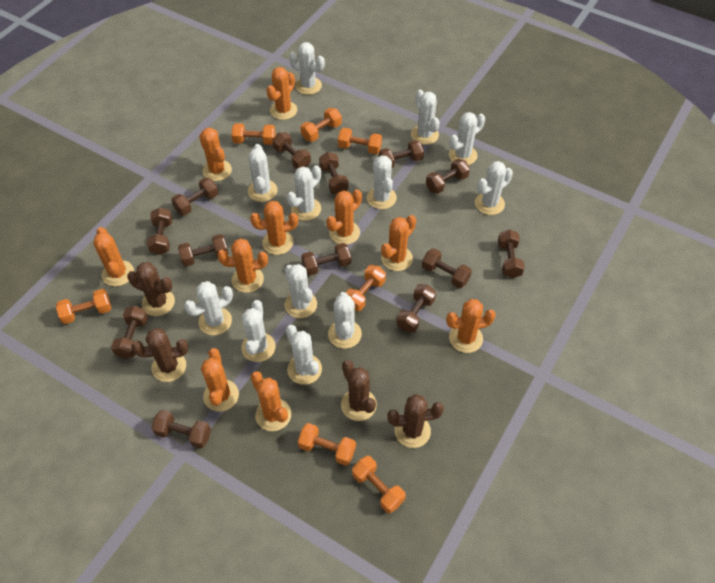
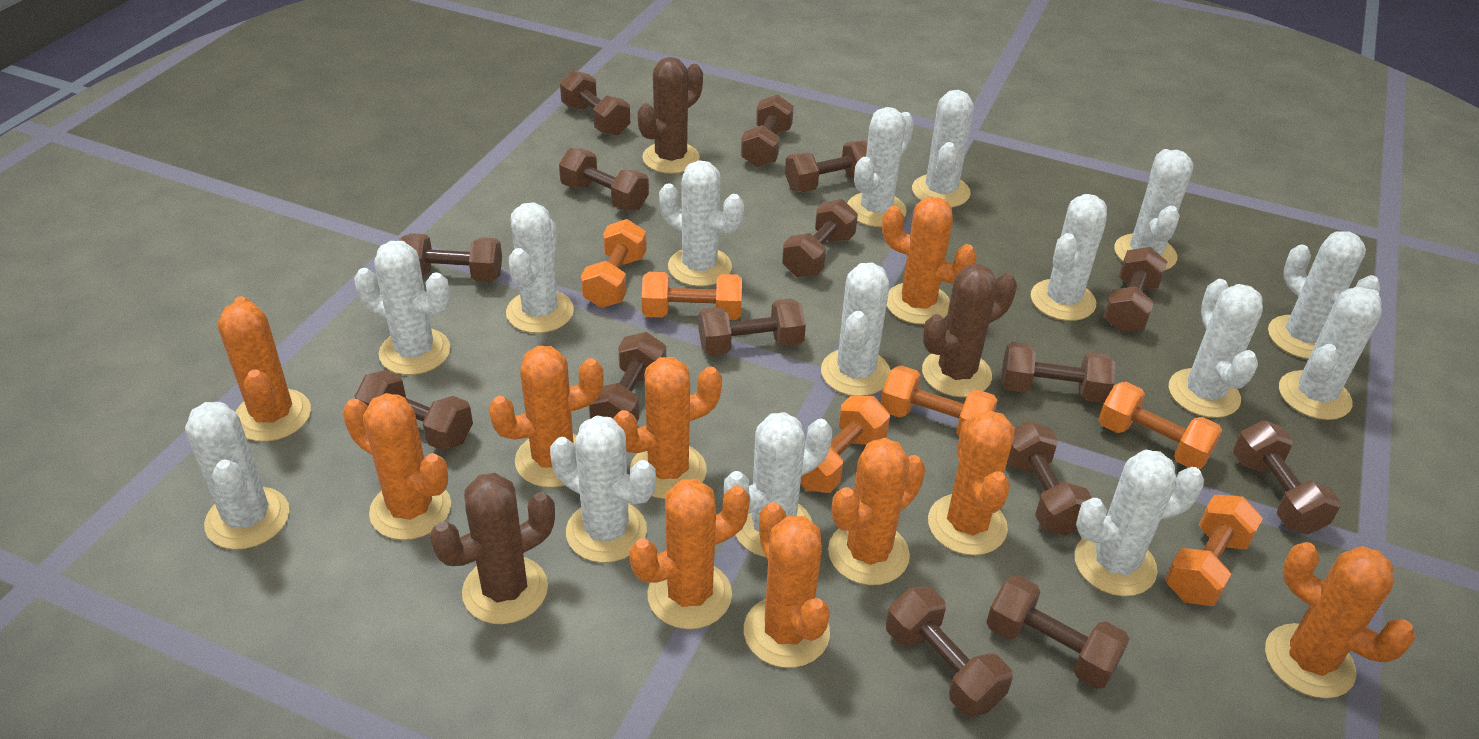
brown cactus: [127,262,175,316] [131,328,188,382] [341,360,377,421] [387,394,444,448] = 4 -> [430,473,555,624] [637,57,703,174] [922,264,1017,397] = 3
brown dumbbell: [111,306,148,359] [147,207,173,255] [151,410,211,449] [171,177,218,215] [178,234,229,267] [273,132,311,169] [301,243,351,276] [319,152,349,194] [379,140,424,168] [397,284,436,333] [422,248,472,288] [426,159,470,194] [498,229,525,278] = 13 -> [355,370,473,451] [399,233,502,282] [559,148,649,211] [560,70,630,136] [589,332,666,421] [698,298,806,356] [741,94,794,168] [782,199,858,278] [785,140,868,192] [886,587,1013,717] [986,575,1130,689] [1001,342,1116,403] [1007,421,1092,536] [1103,247,1167,332] [1233,420,1341,534] = 15
orange dumbbell: [56,289,111,324] [232,123,276,145] [298,423,356,466] [300,108,342,142] [338,128,382,154] [345,265,386,311] [352,456,406,513] = 7 -> [581,219,647,308] [642,272,742,320] [801,395,890,493] [881,365,997,436] [1098,382,1222,469] [1165,495,1263,606] = 6
white cactus: [184,281,233,335] [241,300,276,362] [248,144,277,202] [284,264,317,318] [286,325,322,385] [287,165,321,221] [289,42,325,95] [328,292,362,349] [367,155,397,209] [411,90,440,145] [449,112,485,165] [475,161,513,215] = 12 -> [185,402,289,550] [354,241,450,375] [506,203,574,333] [550,416,656,563] [659,160,744,287] [724,412,832,557] [821,263,891,396] [847,107,914,227] [912,90,974,207] [1031,194,1107,321] [1075,450,1204,596] [1114,149,1193,270] [1169,279,1263,418] [1268,231,1380,359] [1279,286,1382,420] = 15

